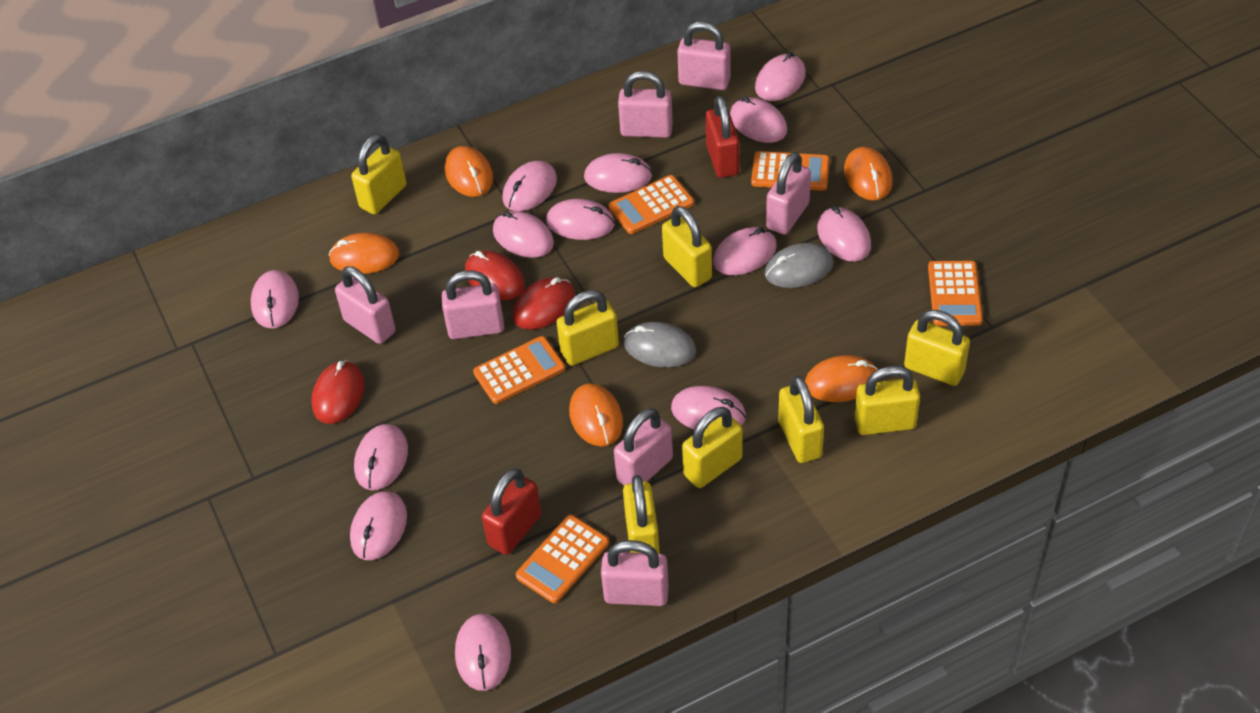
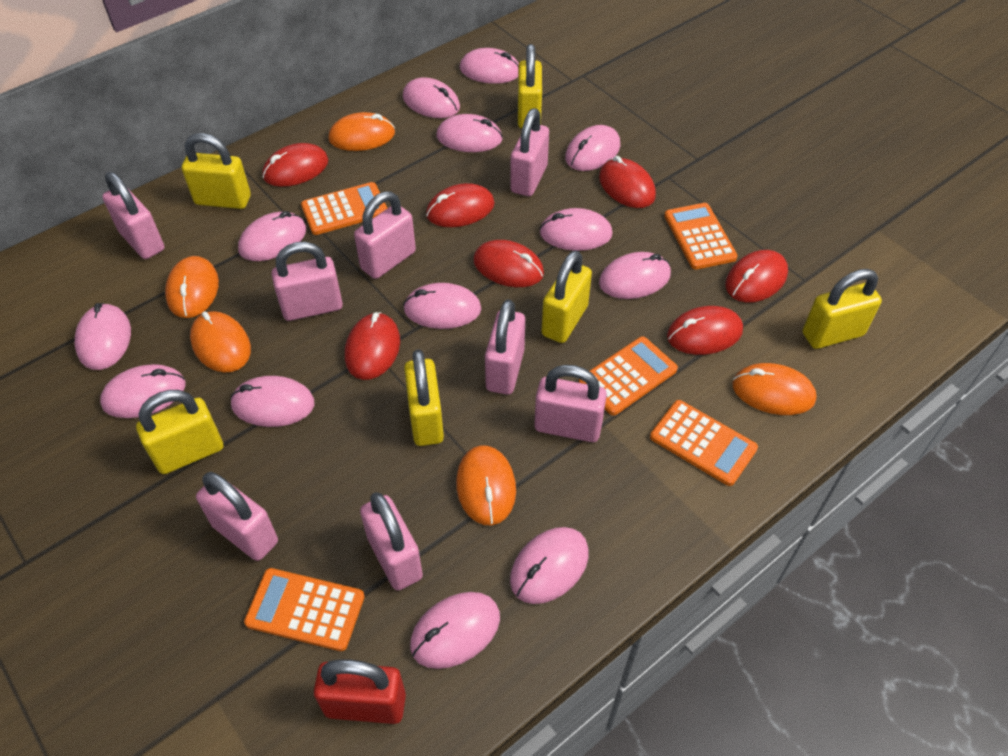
grey mouse: [624,322,696,368] [764,243,833,288] = 2 -> none = 0
pink padlock: [335,266,396,344] [441,270,504,339] [601,540,669,606] [614,408,673,485] [618,71,673,138] [677,21,730,90] [766,152,811,235] = 7 -> [102,172,165,259] [196,472,278,561] [272,242,343,321] [354,191,416,279] [360,492,423,590] [485,299,525,395] [510,108,549,196] [534,365,607,442] = 8
red mouse: [311,360,365,424] [465,251,525,300] [512,277,575,330] = 3 -> [262,143,328,187] [345,312,400,380] [426,183,495,227] [473,240,544,287] [599,156,656,208] [667,306,743,355] [725,250,788,302] = 7
red padlock: [482,468,541,555] [706,96,739,178] = 2 -> [314,659,406,724] = 1
yellow padlock: [351,134,406,214] [556,290,619,366] [623,475,660,554] [662,206,712,287] [682,407,743,488] [778,376,824,463] [854,366,920,435] [904,310,970,386] = 8 -> [136,390,223,474] [182,133,251,209] [404,350,444,446] [518,44,542,129] [541,250,592,343] [803,269,882,349] = 6

